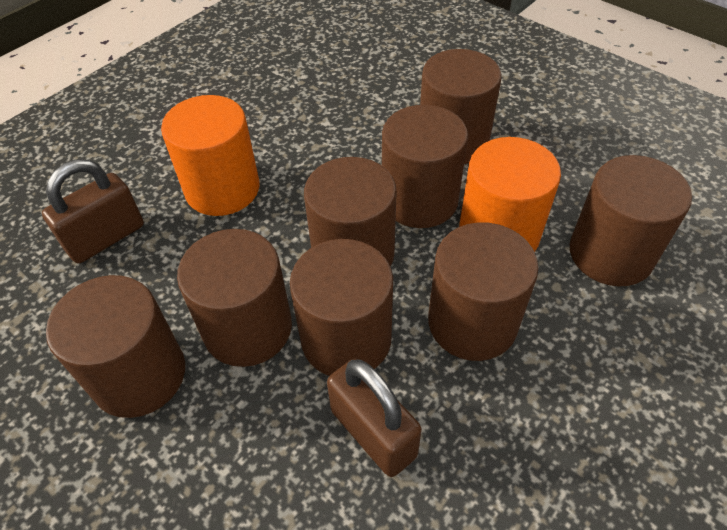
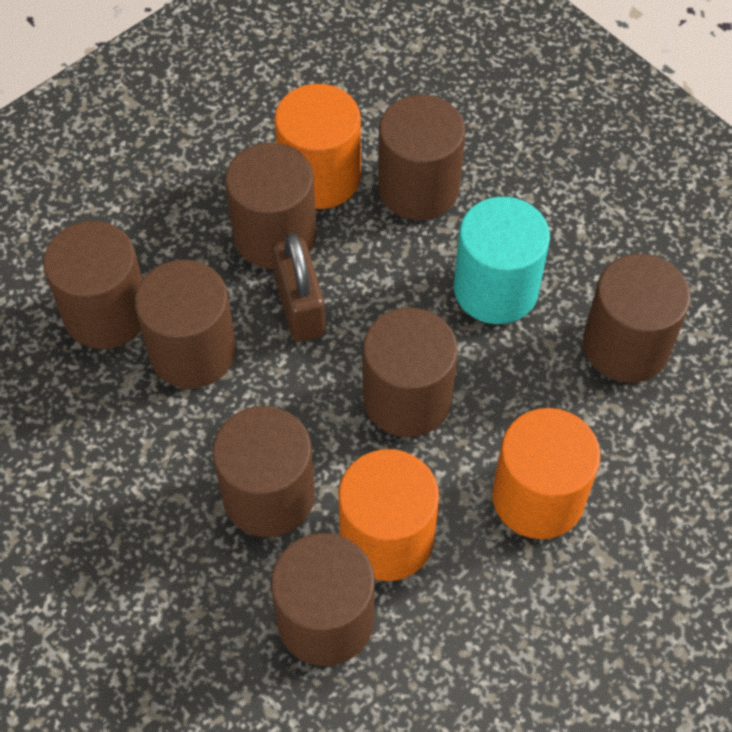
brown padlock: [42,160,144,263] [327,359,422,477] = 2 -> [272,233,326,342] = 1
orange cylinder: [161,95,260,216] [459,137,561,252] = 2 -> [274,84,361,209] [338,449,439,581] [492,408,601,539] = 3
turquoise cylinder: none = 0 -> [454,197,550,324] = 1

